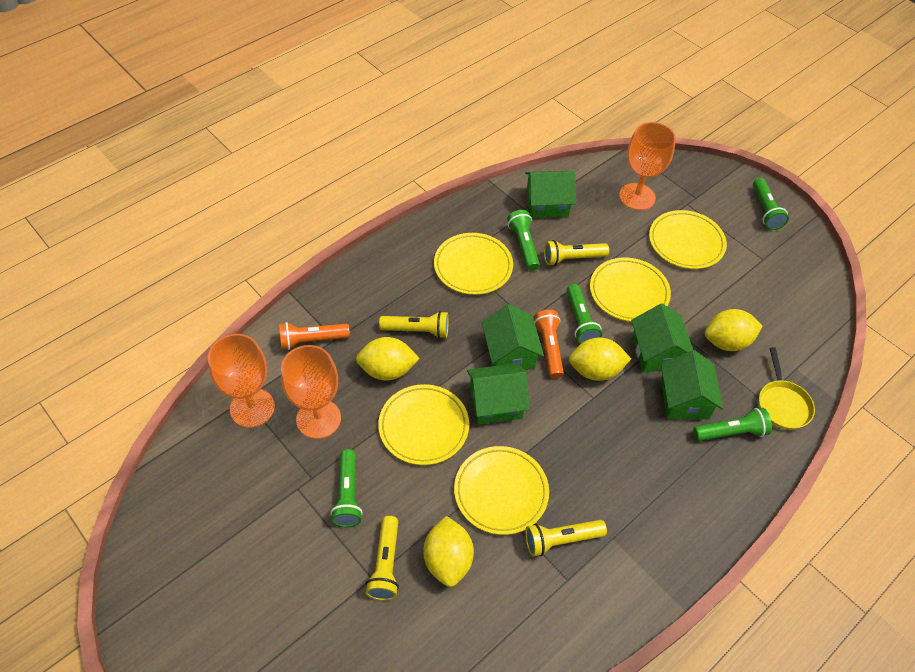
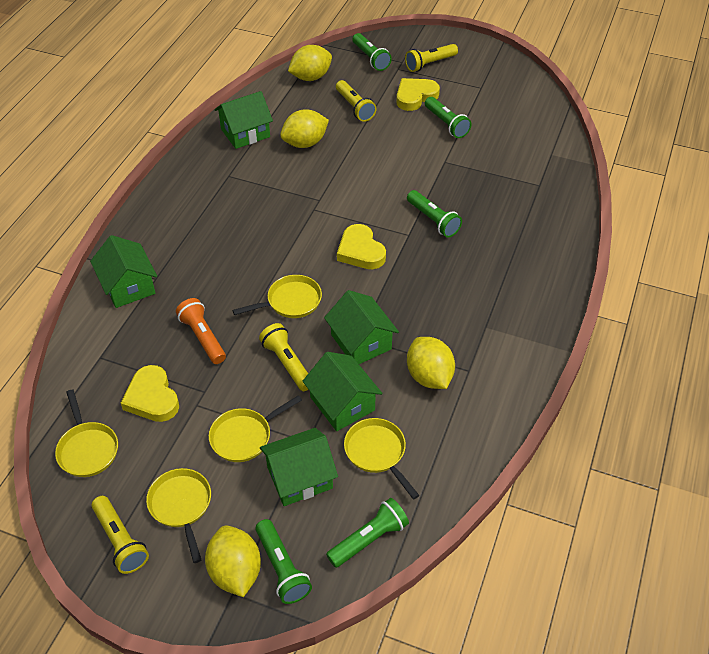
orange flashlight: [279,322,350,350] [533,310,564,379] = 2 -> [176,298,226,364] = 1
orange goblet: [208,334,275,428] [281,345,341,439] [619,122,676,210] = 3 -> none = 0
yellow heart: none = 0 -> [121,365,179,422] [337,224,386,269] [396,78,440,111] = 3
yellow pan: [759,347,815,430] = 1 -> [55,389,118,477] [146,468,211,563] [209,395,302,462] [232,275,322,318] [344,418,419,499] = 5
yellow plate: [378,384,469,465] [434,233,513,295] [454,446,549,535] [590,258,671,322] [649,210,727,269] = 5 -> none = 0

